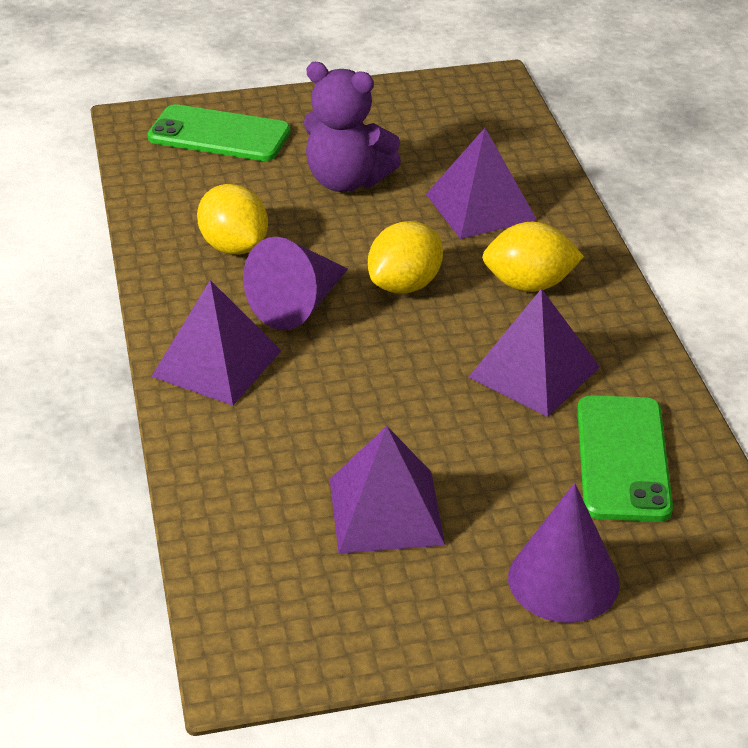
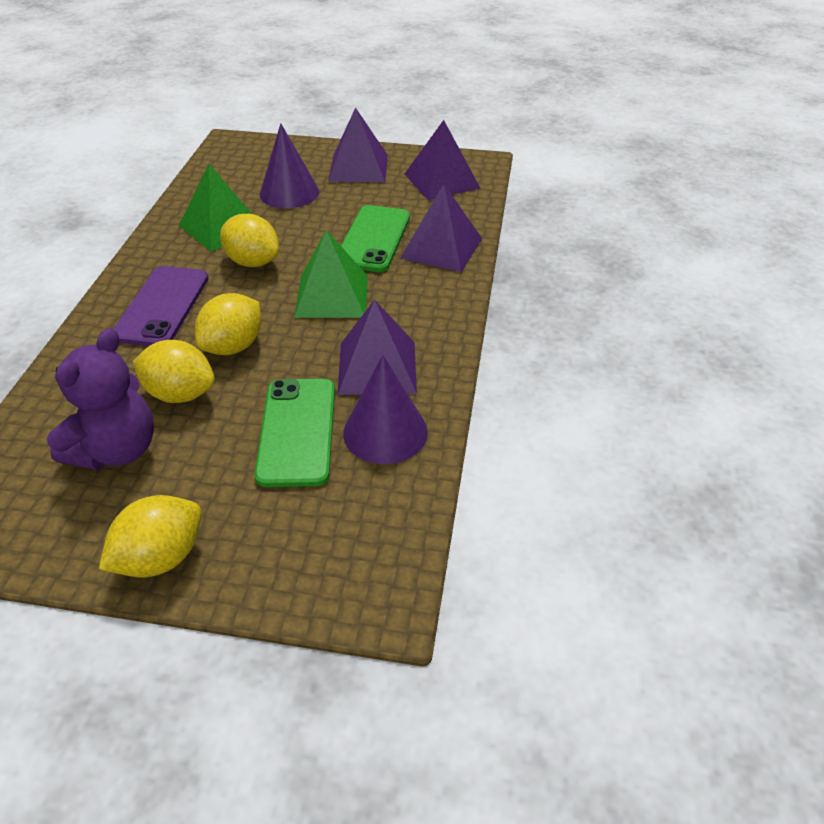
green pyramid: none = 0 -> [179,164,252,252] [294,230,368,318] = 2
purple phone: none = 0 -> [113,266,208,346] = 1
yellow lemon: [197,184,268,255] [368,221,443,294] [482,222,584,292] = 3 -> [99,495,201,578] [133,340,215,403] [195,293,261,355] [220,214,279,267] = 4

